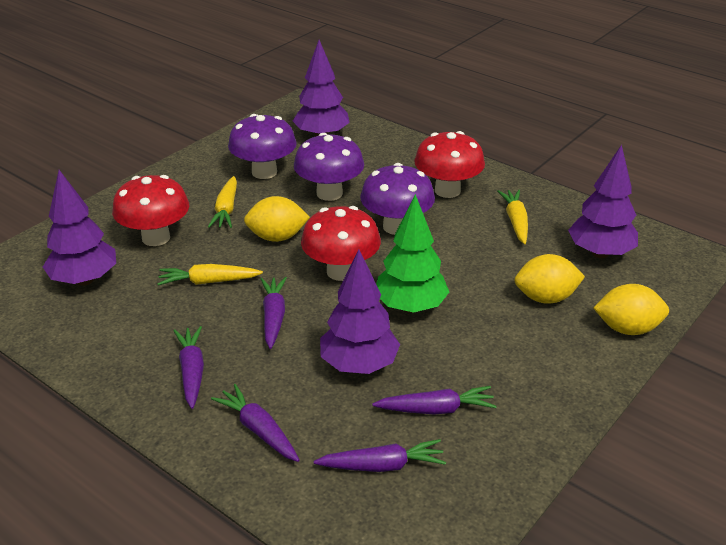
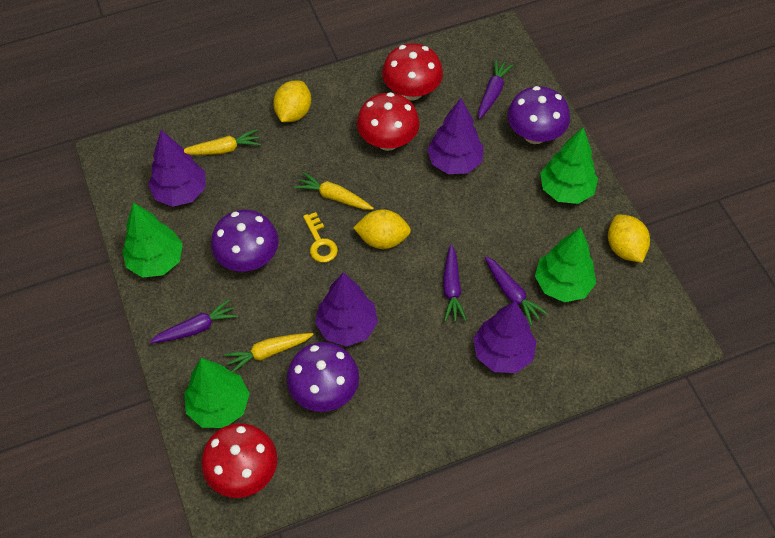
green tree: [376,194,449,313] = 1 -> [122,202,183,278] [184,358,250,428] [535,227,596,302] [540,128,598,204] = 4
purple carrot: [174,326,204,409] [211,384,300,462] [261,277,287,349] [314,439,446,472] [372,386,497,415] = 5 -> [150,299,238,343] [443,244,467,322] [478,59,513,119] [485,256,548,325] = 4
yellow key: none = 0 -> [303,212,338,263] = 1

